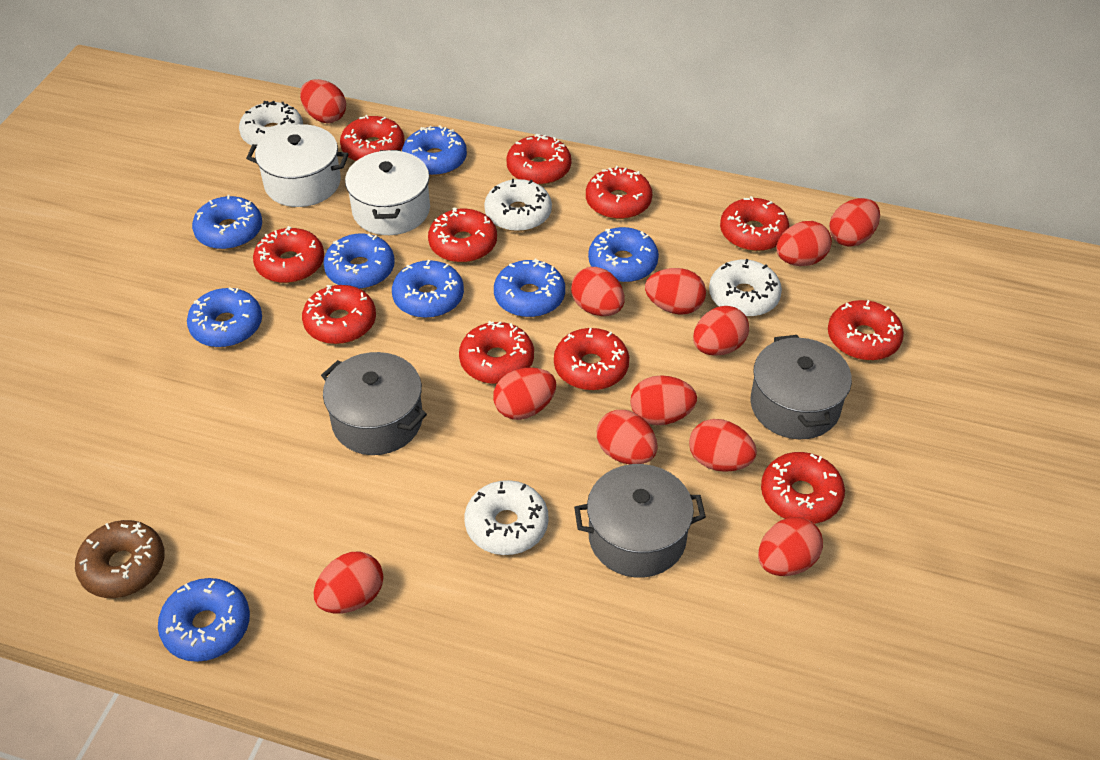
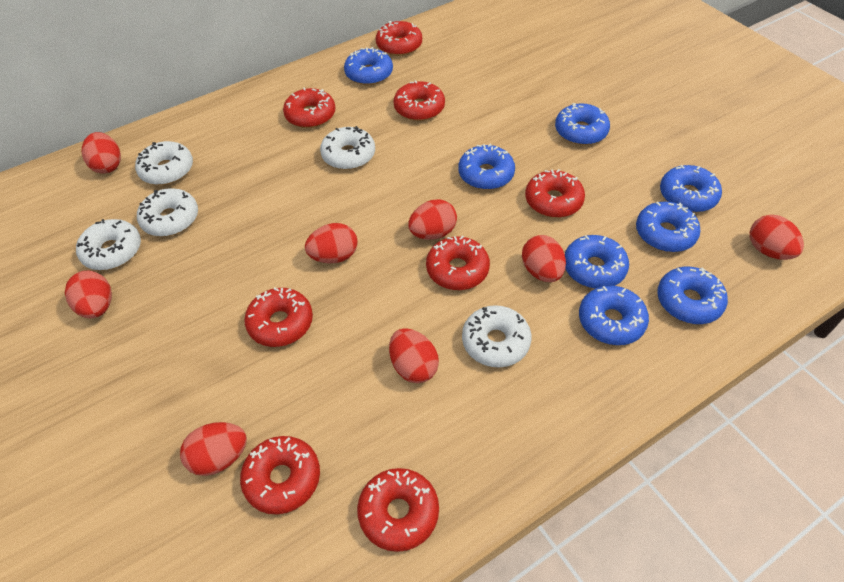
brown donut: [75,520,165,598] = 1 -> none = 0
grey pot: [321,352,427,455] [574,464,706,578] [750,335,852,439] = 3 -> none = 0
red donut: [253,226,324,283] [302,285,376,344] [340,115,405,162] [428,208,497,263] [459,321,534,384] [506,134,571,185] [554,328,629,390] [586,166,652,219] [720,196,789,251] [761,452,845,524] [828,300,904,361] = 11 -> [240,436,320,514] [244,288,313,347] [283,87,335,128] [357,468,439,552] [376,21,422,56] [393,80,445,121] [426,235,490,290] [525,169,585,218] = 8
red egg: [300,79,346,123] [314,551,383,614] [493,367,556,420] [571,267,625,316] [597,410,658,464] [630,375,697,425] [645,268,706,314] [689,419,757,472] [693,306,749,356] [758,517,823,576] [776,221,832,266] [829,198,880,247] = 12 -> [65,270,112,318] [82,132,121,173] [180,422,247,476] [305,223,358,263] [389,328,439,383] [408,199,457,240] [522,235,566,282] [750,215,804,260] = 8
white donut: [239,101,303,146] [465,480,549,555] [484,179,552,232] [709,259,782,317] = 4 -> [76,219,141,270] [135,141,193,185] [137,188,198,237] [320,126,375,170] [462,305,531,367] = 5
white pot: [246,124,349,207] [345,150,430,235] = 2 -> none = 0

